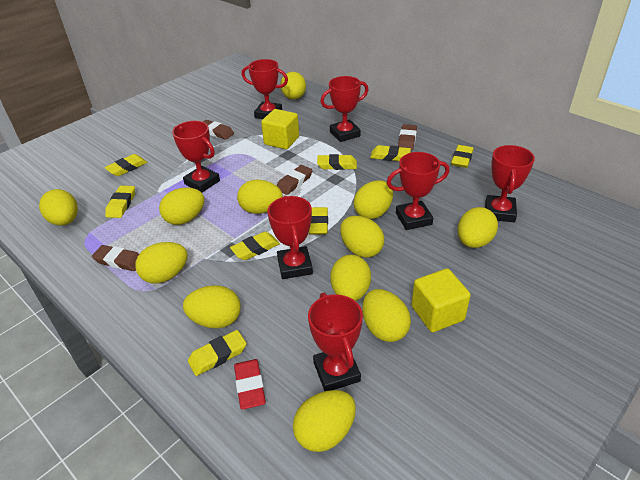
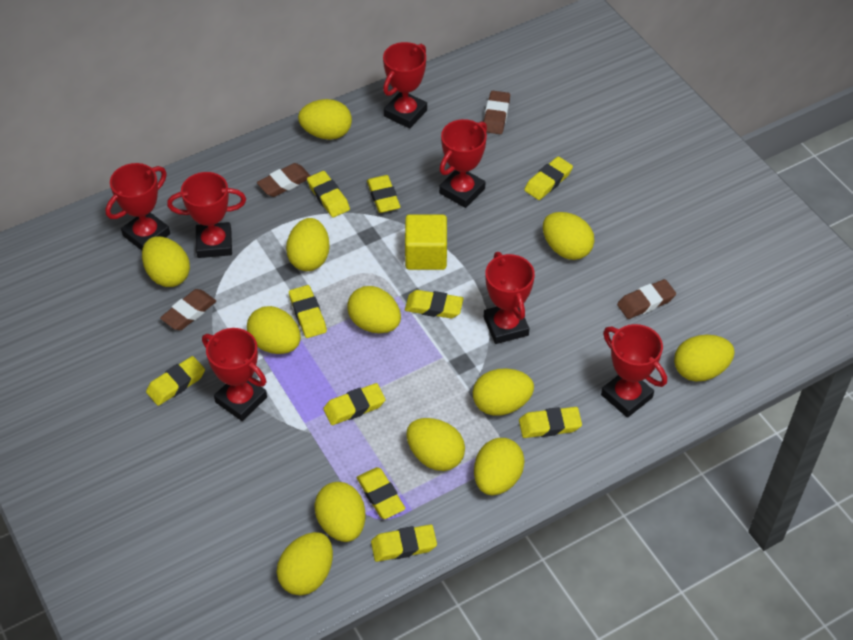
red eraser: [234,359,266,409] = 1 -> none = 0
yellow cube: [261,109,299,149] [411,268,471,332] = 2 -> [405,214,447,270] = 1
yellow eraser: [105,154,148,176] [105,186,135,218] [188,330,247,376] [230,231,280,260] [309,207,328,235] [317,154,357,170] [370,145,411,161] [451,145,474,168] = 8 -> [146,356,205,406] [289,285,327,338] [307,171,350,217] [323,383,385,425] [357,467,405,519] [367,175,401,213] [371,524,437,562] [405,290,464,318] [519,407,582,438] [524,157,573,200] = 10

